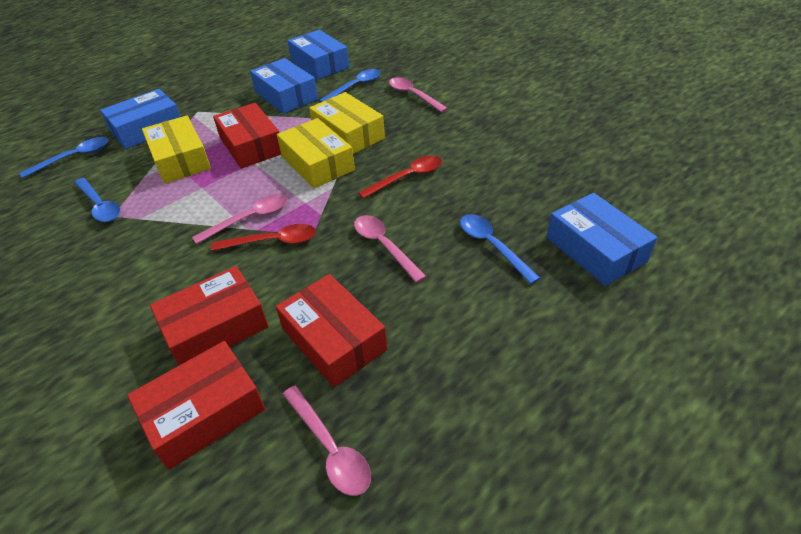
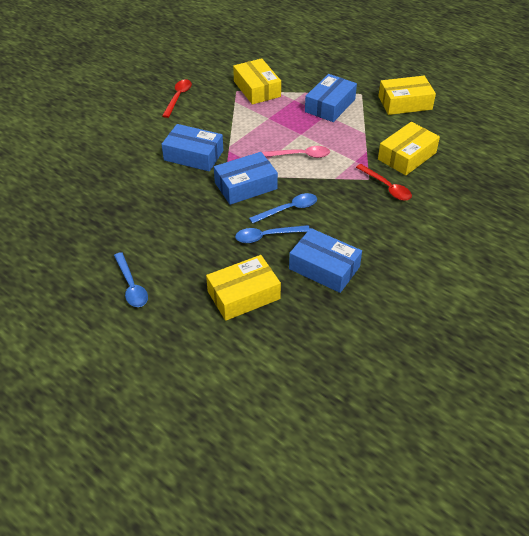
blue spoon: [20,137,109,178] [74,178,120,222] [319,69,381,103] [460,214,540,284] = 4 -> [114,252,148,307] [235,225,310,243] [249,193,317,224] = 3
pink spoon: [192,194,288,244] [282,386,371,496] [354,215,427,283] [389,77,448,112] = 4 -> [262,146,330,158] = 1
red box: [127,341,265,470] [150,266,269,365] [213,103,281,169] [275,274,387,387] = 4 -> none = 0
yellow box: [142,115,211,184] [277,118,355,188] [309,92,385,154] = 3 -> [206,255,281,321] [233,58,281,105] [378,76,436,115] [378,122,440,175] = 4

